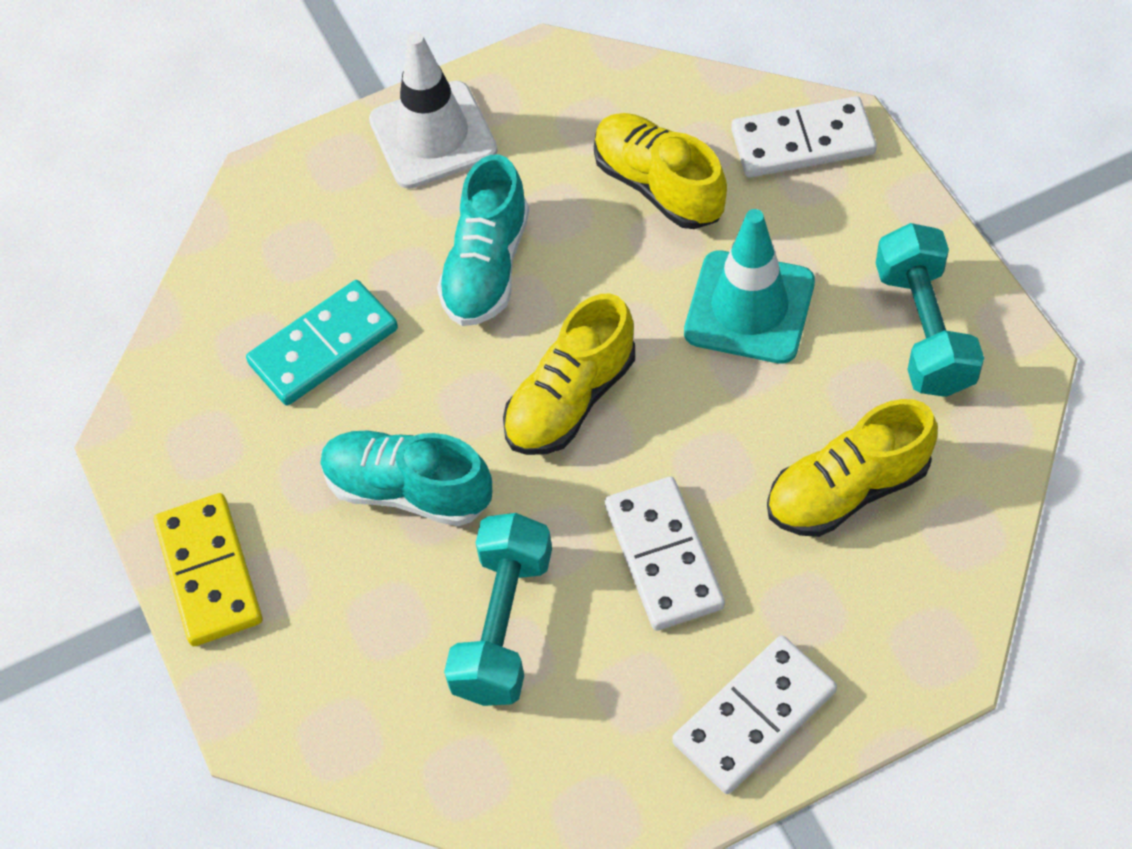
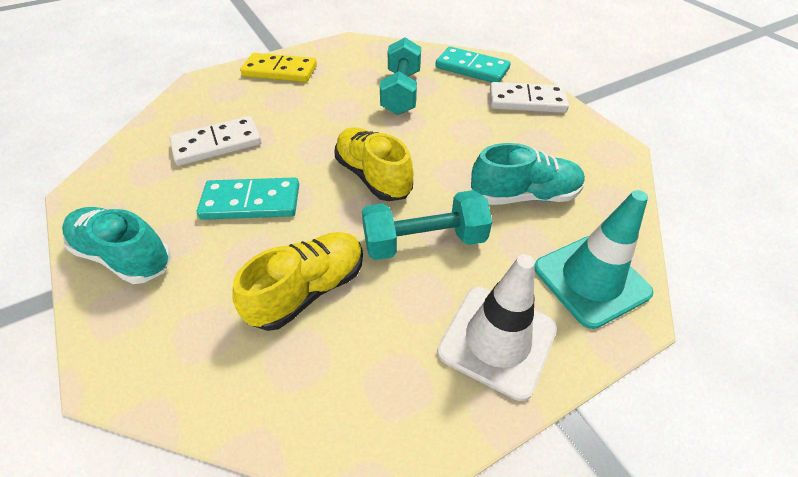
turquoise domino: [246,280,398,406] = 1 -> [197,177,299,220] [435,47,511,82] = 2
white domino: [605,477,725,631] [672,635,837,794] [731,96,877,177] = 3 -> [169,116,261,166] [490,82,569,113] = 2
yellow shoe: [503,293,635,455] [594,113,727,229] [767,399,938,537] = 3 -> [232,232,363,331] [334,127,413,201] = 2

